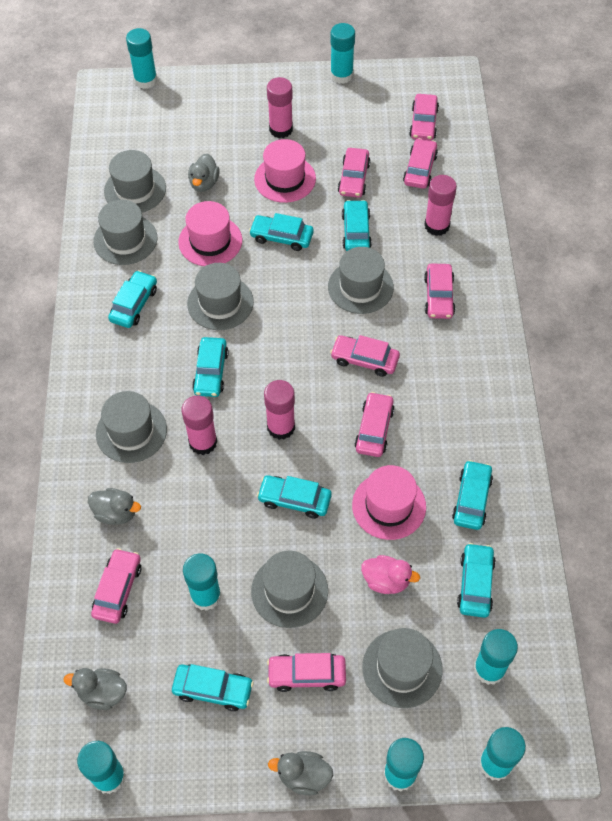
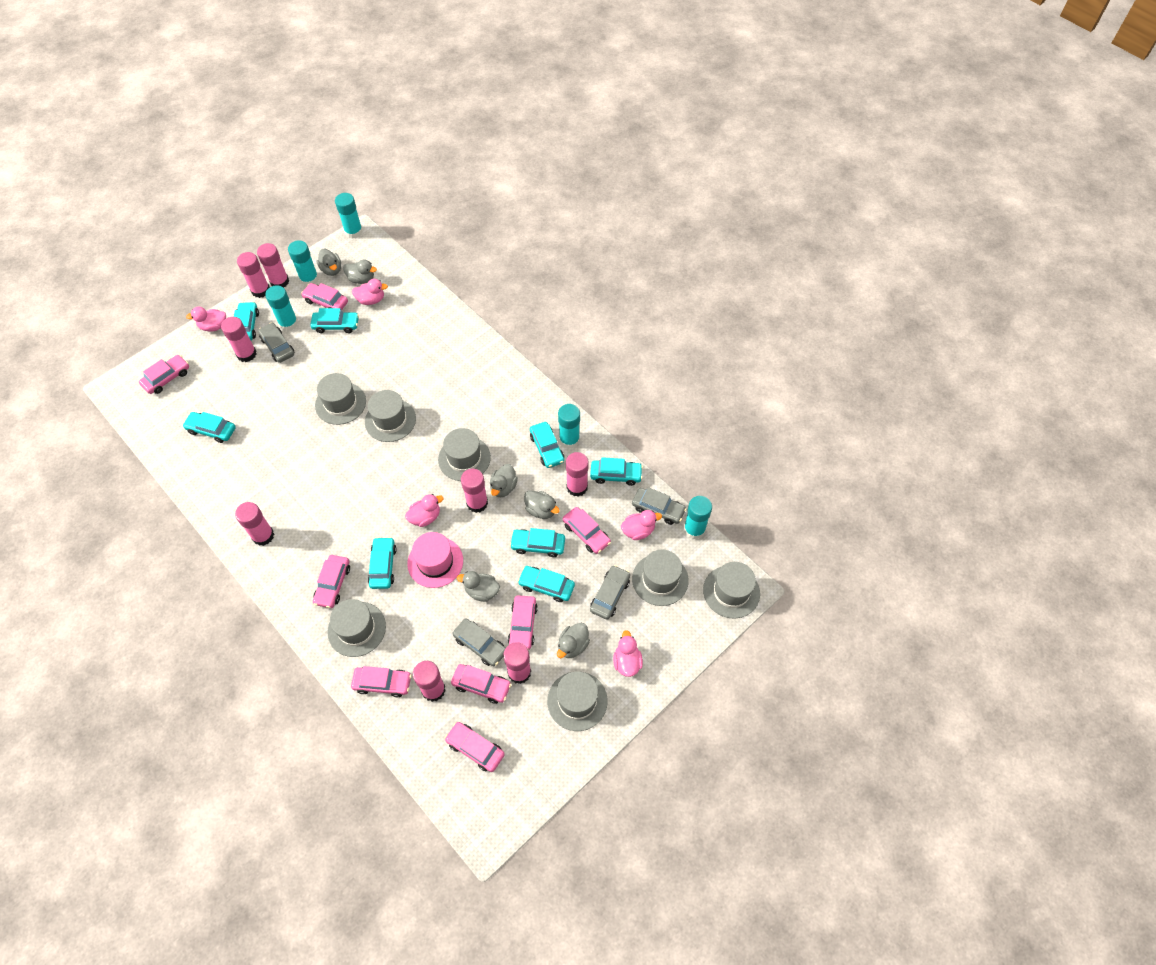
grey car: none = 0 -> [258,323,294,363] [453,618,505,667] [590,565,630,620] [632,487,686,525] = 4
grey duck: [64,668,127,710] [88,488,141,525] [188,154,220,192] [268,751,333,796] = 4 -> [317,249,341,276] [343,260,377,284] [457,571,500,602] [490,464,518,497] [524,490,560,519] [557,623,590,658] = 6
pink duck: [361,555,420,594] = 1 -> [186,307,226,332] [352,279,388,305] [405,494,444,527] [613,630,643,677] [621,510,662,540] = 5
pink glue stick: [182,395,217,455] [264,380,295,440] [267,77,293,138] [424,175,457,236] = 4 -> [221,317,257,362] [235,502,274,546] [237,252,270,298] [257,243,289,288] [413,661,446,702] [461,469,488,513] [503,642,531,684] [566,452,589,497] = 8
pink hat: [178,201,242,266] [254,139,316,203] [352,465,426,540] = 3 -> [407,532,463,588] = 1
turquoise glue stick: [77,741,126,794] [126,28,157,89] [183,554,221,611] [330,23,355,84] [384,738,424,792] [474,629,518,685] [479,727,526,781] = 7 -> [265,285,298,331] [288,240,319,286] [335,193,363,239] [558,404,580,449] [684,496,712,539] = 5

